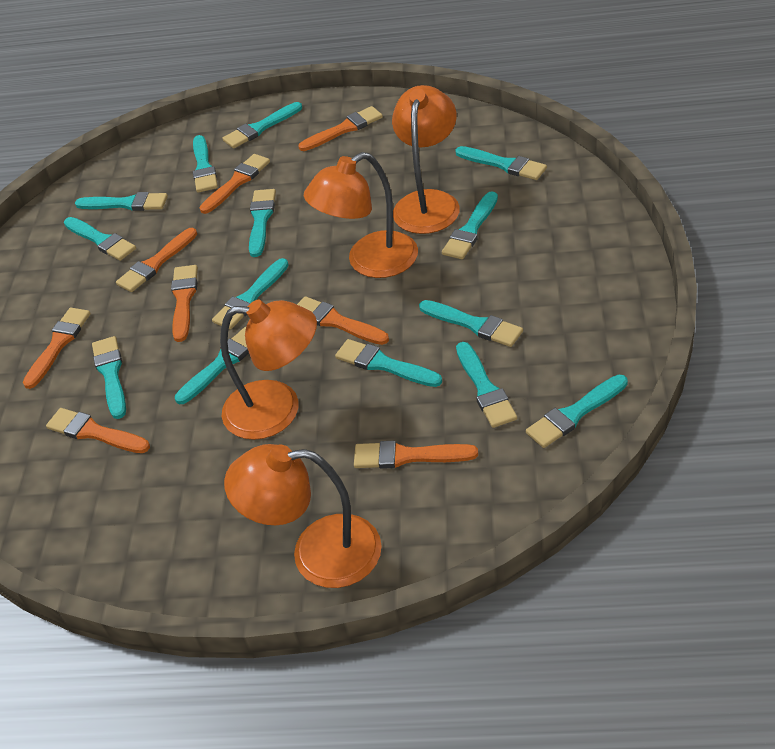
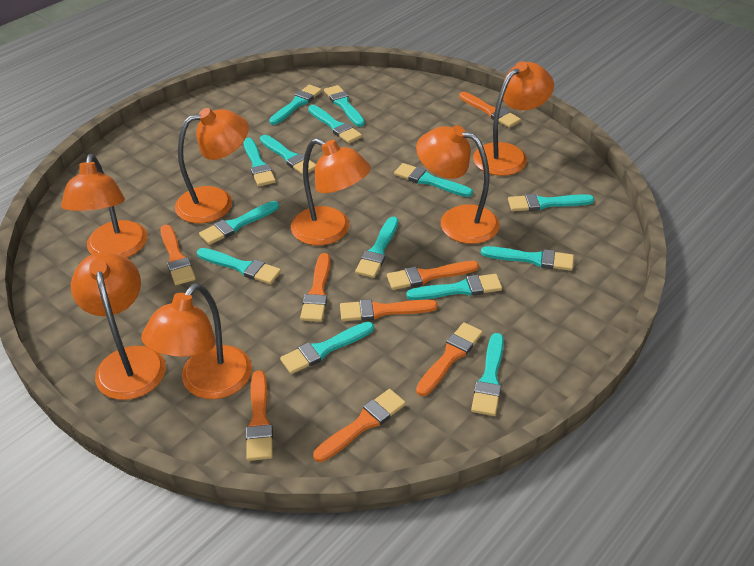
orange lamp: [220,299,317,440] [224,444,382,588] [304,152,418,278] [392,85,460,234] = 4 -> [61,154,147,258] [71,252,166,400] [141,283,252,399] [175,108,249,223] [291,138,371,246] [416,125,500,244] [473,61,554,176] = 7

